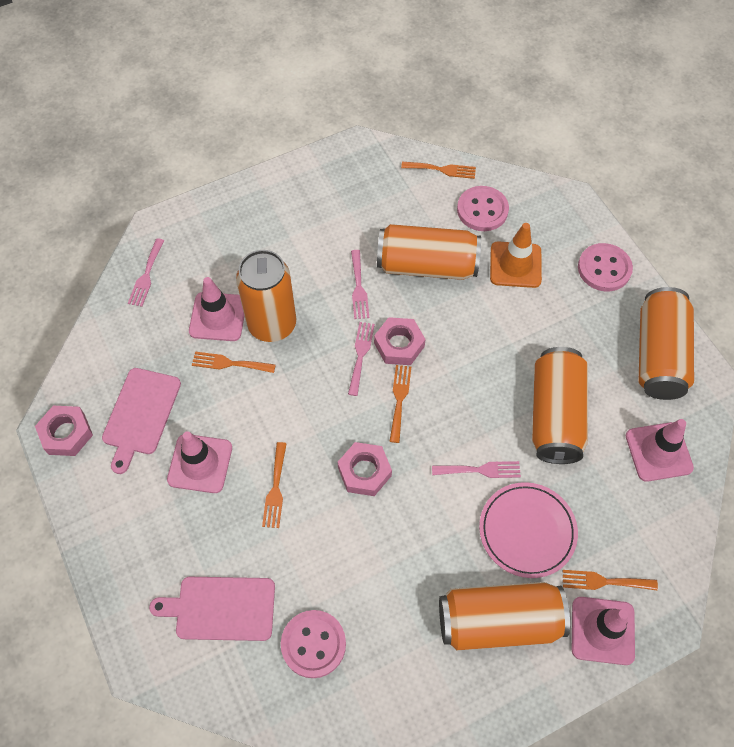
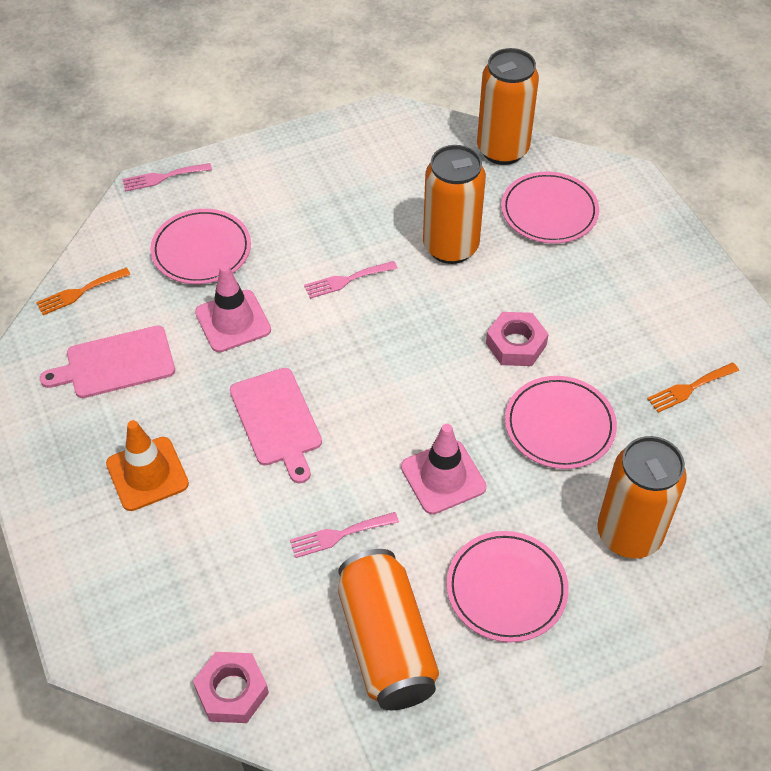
orange can: [236,250,296,342] [377,224,481,280] [439,582,570,650] [532,347,588,464] [638,287,694,400] = 5 -> [338,549,439,710] [423,145,486,264] [477,48,539,165] [597,436,687,558] = 4
orange fork: [192,351,276,373] [262,442,287,528] [389,365,411,443] [401,162,476,179] [563,570,658,590] = 5 -> [36,267,131,315] [647,363,739,413] = 2
pink button: [281,610,346,678] [457,186,509,231] [578,243,633,291] = 3 -> none = 0
pink fork: [128,238,164,307] [348,322,375,396] [351,250,369,319] [432,461,521,478] = 4 -> [122,163,212,192] [290,512,399,558] [304,261,398,299] = 3
pink nut: [35,406,93,456] [338,442,392,496] [374,317,426,365] = 3 -> [193,652,269,723] [486,312,549,366] = 2
pink plate: [479,482,578,578] = 1 -> [150,209,251,284] [447,531,569,642] [501,172,599,244] [505,376,617,469] = 4
pink traffic cone: [167,431,232,493] [189,277,244,341] [572,597,635,665] [626,419,694,482] = 4 -> [195,264,271,352] [401,424,487,514] = 2

